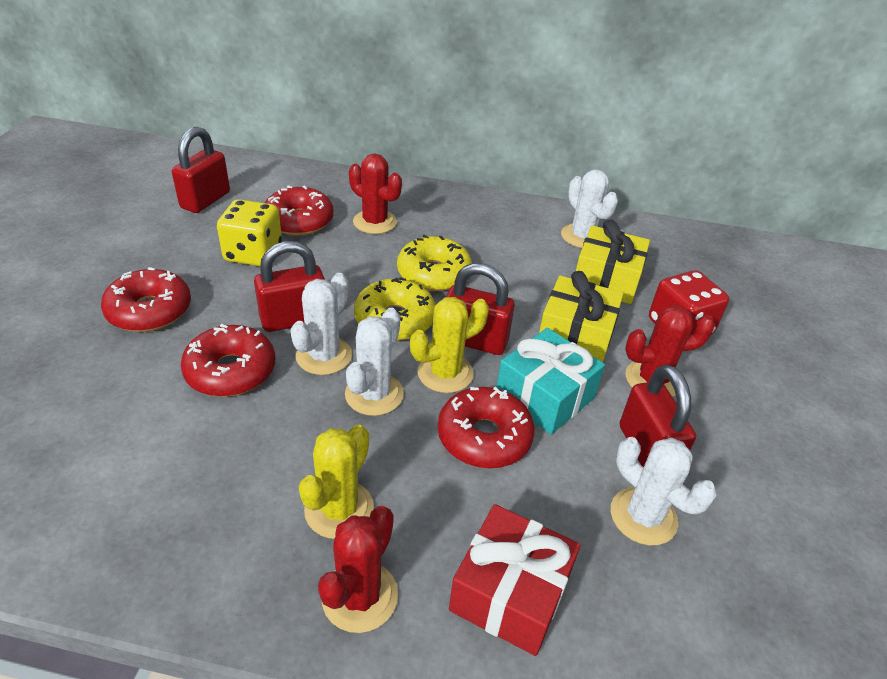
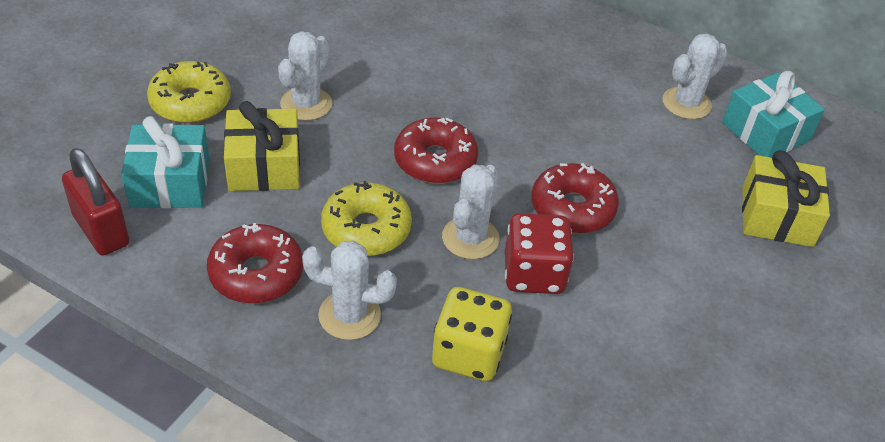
red cactus: [318,506,398,633] [349,153,402,234] [625,305,715,397] = 3 -> none = 0
red donut: [101,267,191,332] [181,324,275,397] [265,185,334,236] [438,387,535,469] = 4 -> [207,223,303,304] [394,118,478,184] [531,163,619,234] = 3
red gift: [449,504,581,656] = 1 -> none = 0
red padlock: [172,127,230,213] [254,241,325,332] [446,263,515,355] [620,365,696,467] = 4 -> [62,148,129,256] = 1
turquoise gift: [497,328,605,435] = 1 -> [121,116,209,208] [722,71,825,158] = 2
yellow cactus: [299,425,374,539] [410,297,489,393] = 2 -> none = 0

